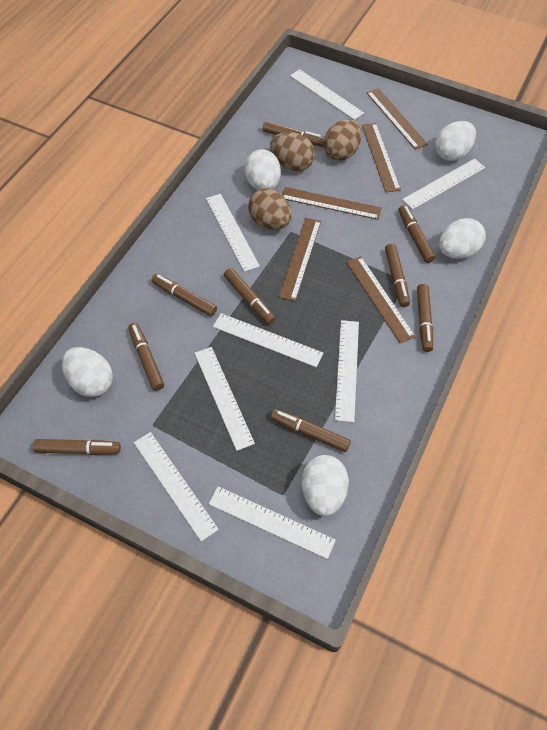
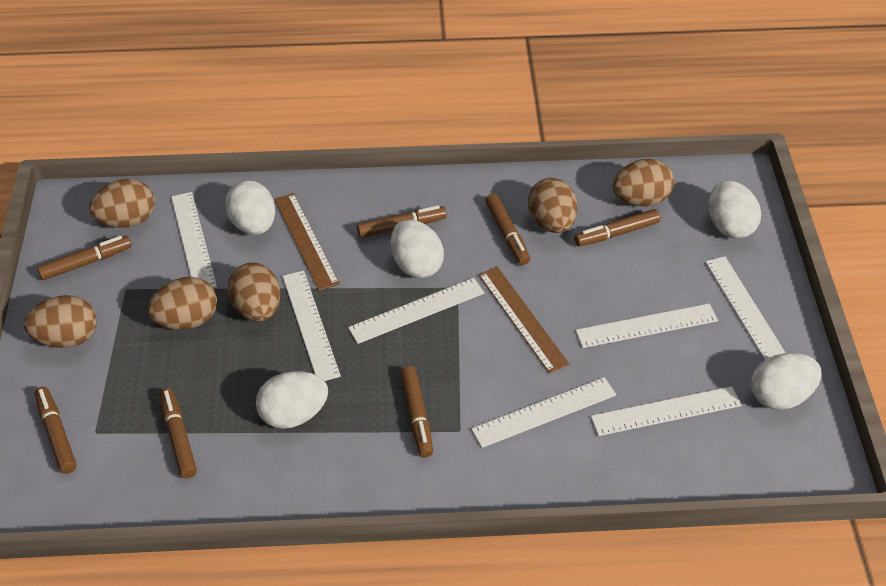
brown egg: [248,188,291,230] [270,132,315,171] [323,119,361,161] = 3 -> [24,295,97,348] [89,179,155,228] [148,277,217,330] [228,262,280,322] [528,178,578,233] [612,159,674,206] = 6
brown marker: [33,439,121,455] [128,323,164,391] [152,274,217,316] [224,268,275,324] [262,121,324,147] [270,409,351,452] [385,243,410,307] [398,205,436,263] [417,284,433,352] = 9 -> [35,387,77,474] [37,236,132,280] [160,388,197,478] [357,205,447,238] [400,366,433,457] [485,194,530,265] [574,209,660,247] = 7
brown ruler: [279,218,321,301] [282,187,382,220] [346,256,416,343] [362,123,401,192] [367,88,428,150] = 5 -> [274,193,340,291] [478,267,569,374] = 2
white ruler: [134,432,219,542] [194,347,255,451] [206,194,260,272] [209,486,336,559] [213,313,323,367] [290,69,364,120] [335,320,359,422] [402,159,485,210] = 8 -> [171,192,217,288] [283,270,341,381] [348,278,484,344] [471,377,616,448] [576,303,718,348] [591,386,741,436] [705,256,786,360] = 7

